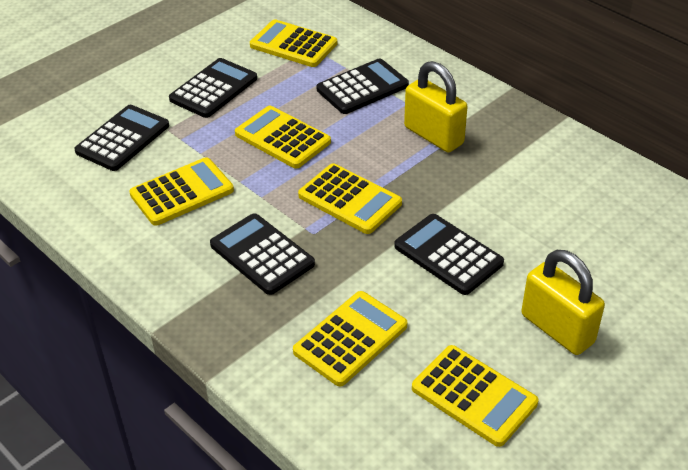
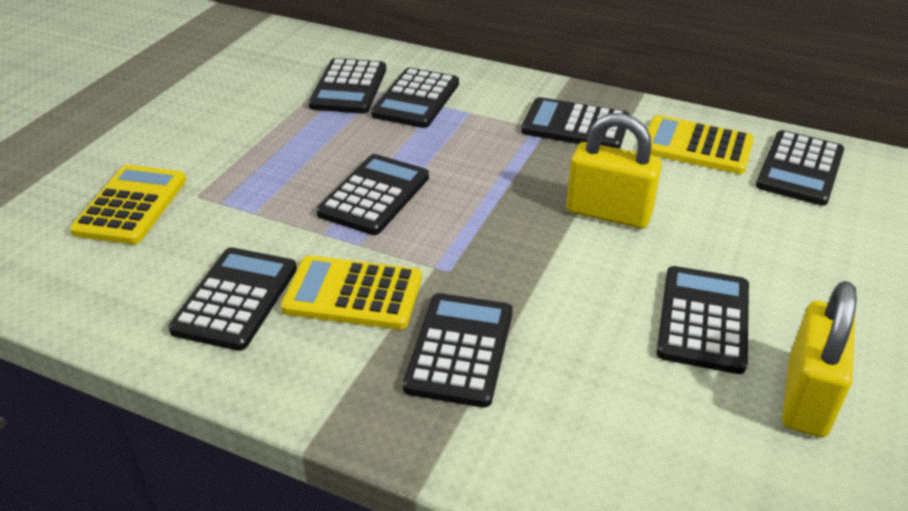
black calculator: [74,105,169,171] [169,58,257,118] [210,213,315,295] [317,59,409,114] [394,214,504,295] = 5 -> [168,247,297,351] [308,58,386,114] [316,154,429,235] [371,68,459,128] [403,293,513,407] [521,97,630,149] [657,266,749,374] [756,130,844,206] = 8
yellow calculator: [129,157,234,226] [235,106,331,169] [250,19,337,67] [293,291,408,386] [298,163,402,234] [412,345,538,447] = 6 -> [70,165,186,244] [281,256,422,329] [648,115,754,174] = 3

